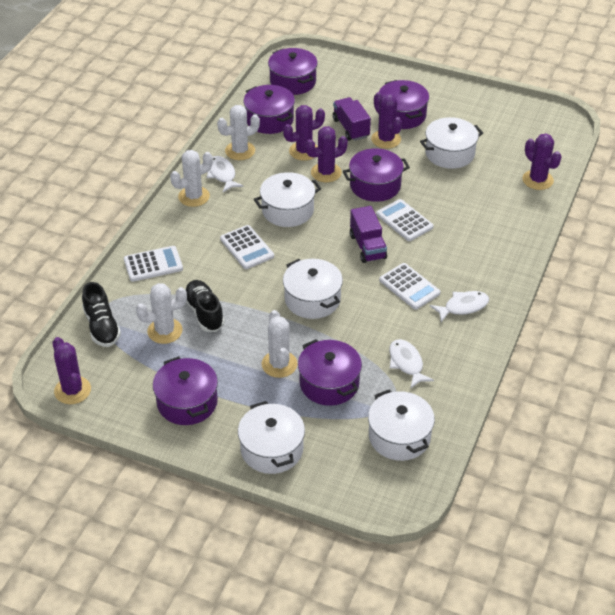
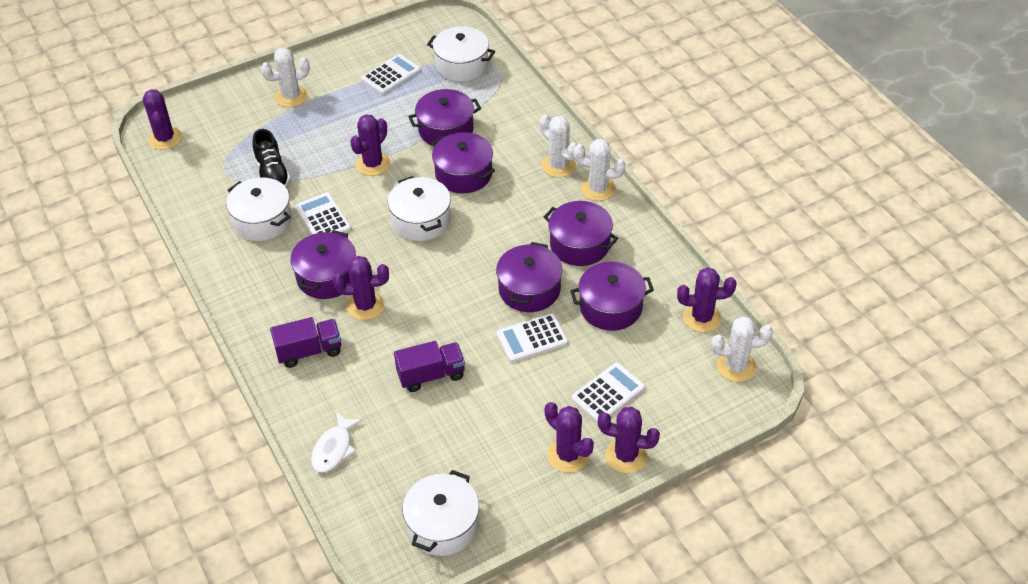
black shoe: [82,282,121,347] [185,280,225,332] = 2 -> [252,129,290,187] = 1
purple cactus: [53,337,91,404] [283,105,325,161] [305,126,348,182] [371,92,402,149] [523,133,562,190] = 5 -> [143,89,182,150] [333,256,389,320] [350,114,390,176] [545,402,594,473] [598,407,660,473] [677,267,737,333] = 6
white fish: [207,156,244,192] [389,339,434,389] [430,291,489,322] = 3 -> [311,412,363,473] = 1
white pot: [238,401,305,474] [254,172,321,227] [283,259,343,319] [368,390,435,461] [420,117,483,169] = 5 -> [226,178,292,241] [388,176,451,241] [402,470,479,556] [427,26,495,82] = 4

